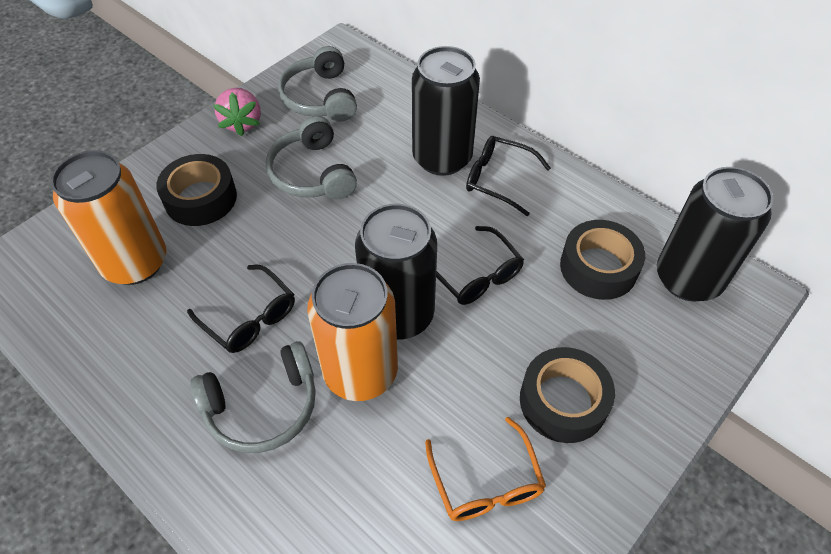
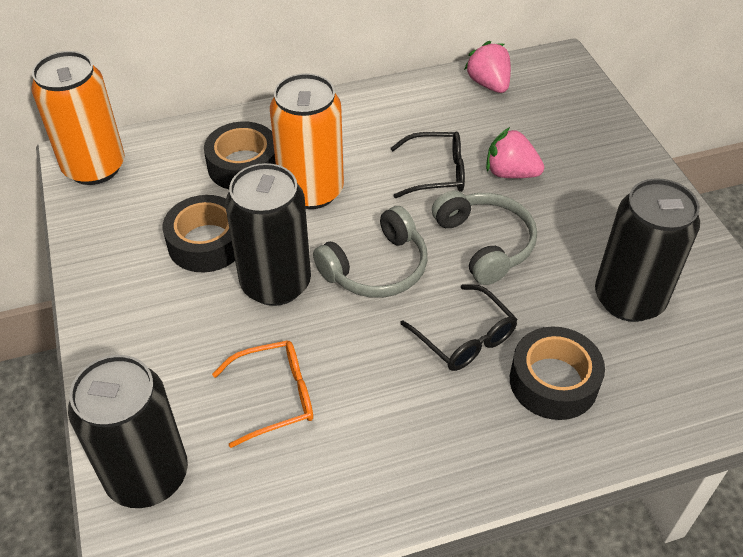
black glasses: [187,265,295,353] [436,226,524,305] [466,136,551,216] = 3 -> [391,132,465,198] [400,284,518,371] = 2
grey headphones: [190,341,316,453] [266,116,357,199] [278,46,357,122] = 3 -> [313,206,428,298] [432,190,537,285] = 2
pink strawberry: [213,88,261,136] = 1 -> [464,41,511,93] [486,127,544,178] = 2

